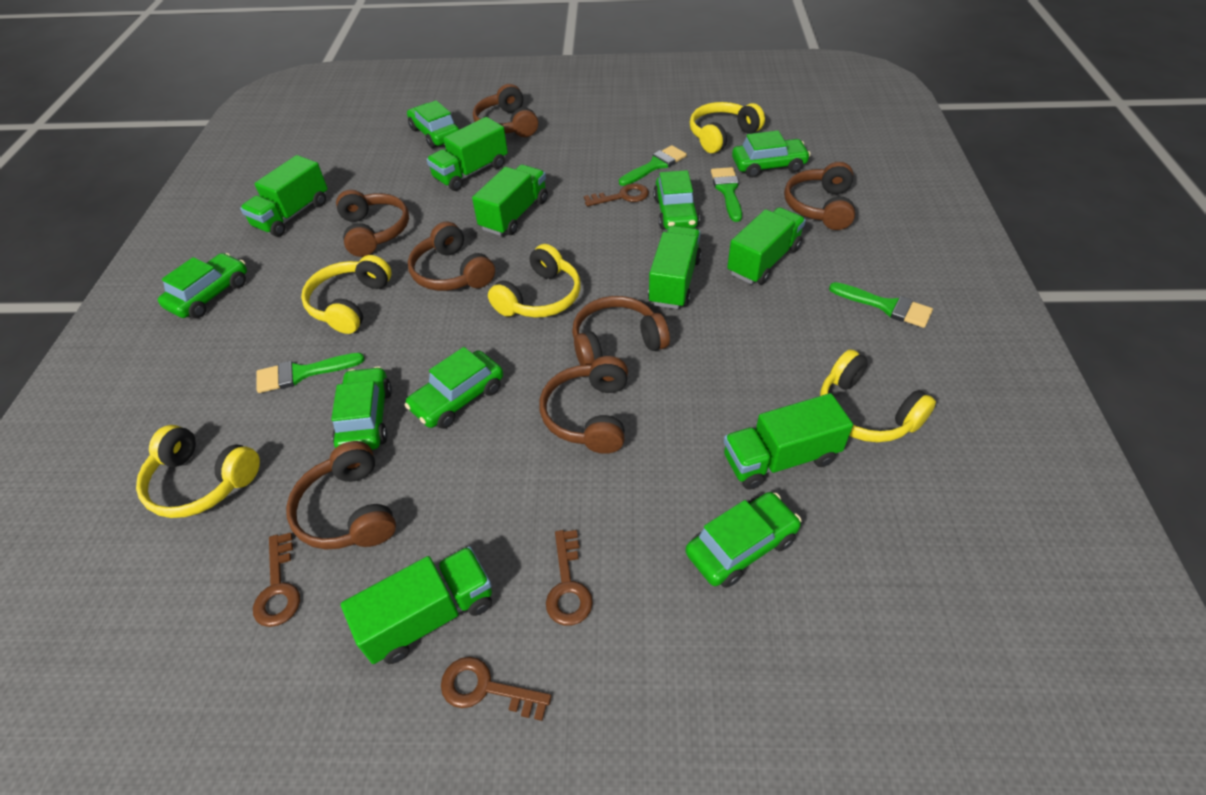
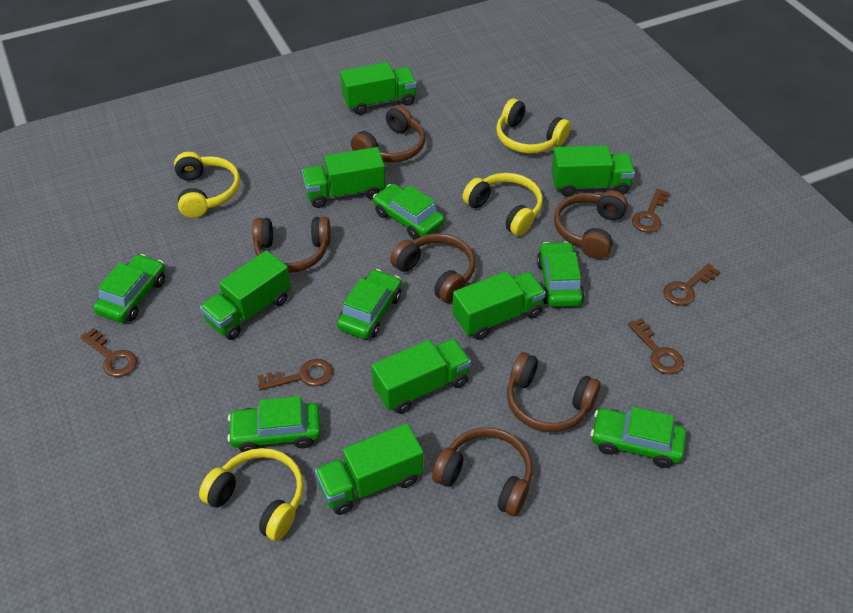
brown headphones: [286,441,396,550] [336,190,409,257] [408,222,495,291] [473,84,538,137] [539,356,628,454] [572,296,670,365] [784,162,855,230] = 7 -> [252,216,331,273] [351,105,425,162] [390,233,475,303] [432,427,532,516] [507,352,601,432] [554,190,628,259] = 6
brown key: [253,532,300,627] [441,657,552,721] [546,530,593,626] [584,183,649,206] = 4 -> [80,328,137,377] [258,359,333,390] [628,318,684,374] [632,188,670,233] [663,263,720,306] = 5
green brush: [257,353,364,393] [619,145,687,186] [711,167,742,222] [829,282,933,328] = 4 -> none = 0
green car: [158,253,247,318] [331,367,392,450] [405,347,503,429] [407,100,460,148] [653,170,700,230] [685,492,801,588] [732,130,811,178] = 7 -> [93,254,165,323] [227,396,321,452] [337,269,401,339] [373,184,444,240] [537,242,584,307] [591,407,686,468] = 6
yellow headphones: [136,425,260,518] [301,255,392,334] [488,244,581,318] [690,102,765,153] [820,349,936,442] = 5 -> [174,152,240,218] [199,448,304,541] [463,173,543,236] [496,99,571,154] = 4

